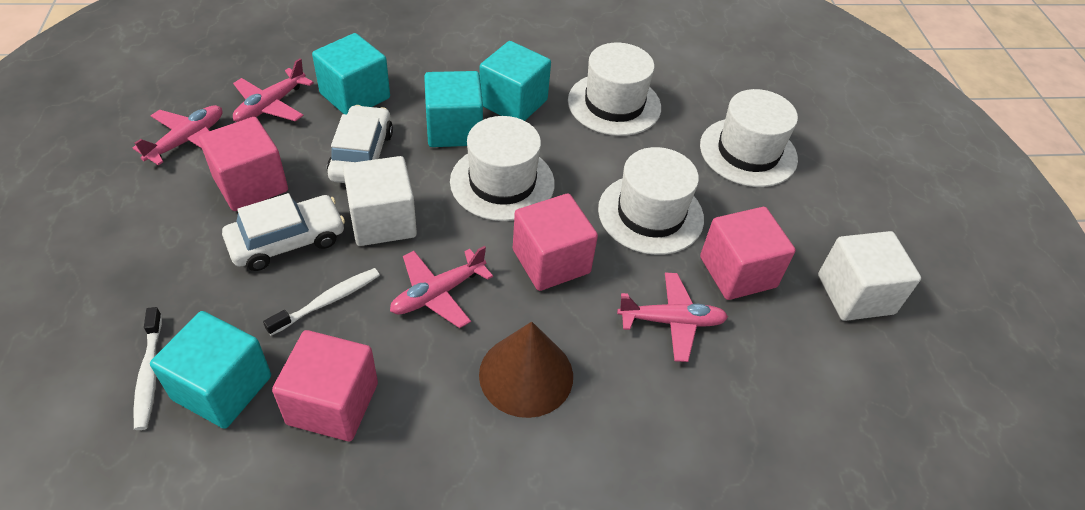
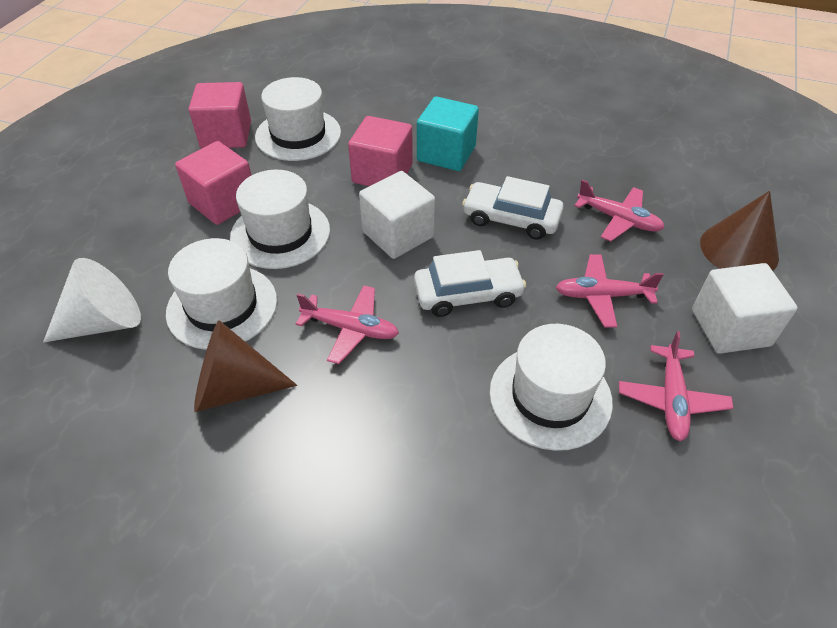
brown cone: [479,322,573,418] = 1 -> [194,320,297,412] [700,191,779,271] = 2
pink cube: [199,117,288,211] [272,330,378,441] [513,193,598,291] [700,207,796,300] = 4 -> [175,141,252,225] [189,82,251,148] [348,116,413,186] = 3
turquoise cube: [150,311,271,429] [312,33,390,114] [424,71,483,147] [480,41,551,121] = 4 -> [417,97,479,171] = 1
white cone: none = 0 -> [43,258,141,343] = 1
white toothbrush: [133,307,162,430] [263,268,380,336] = 2 -> none = 0

